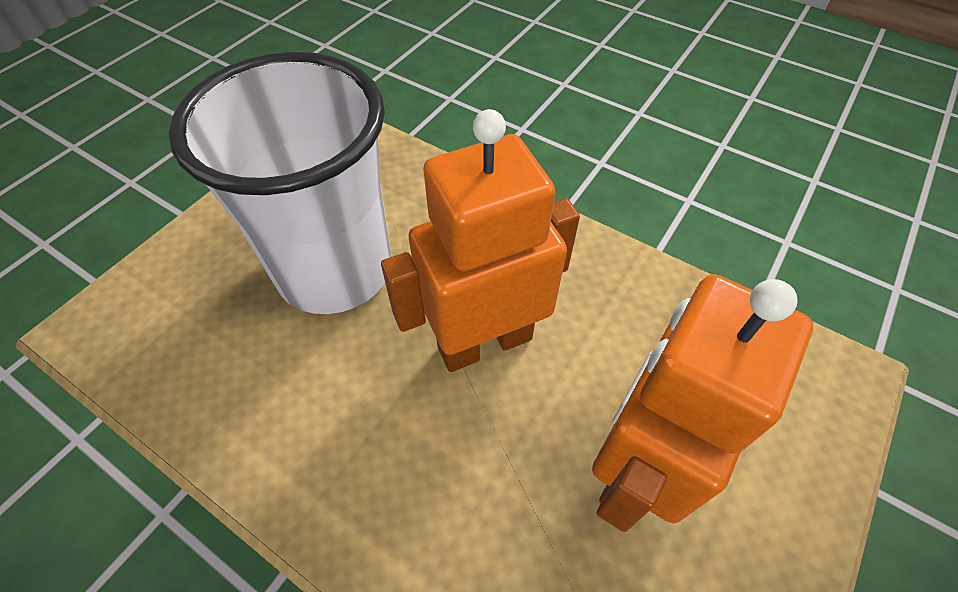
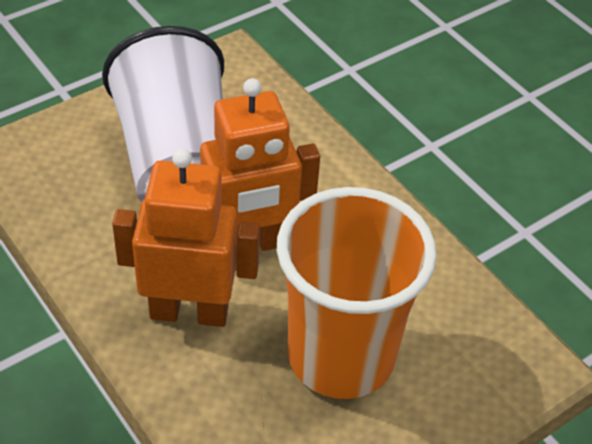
orange cup: none = 0 -> [277,187,437,399] = 1

